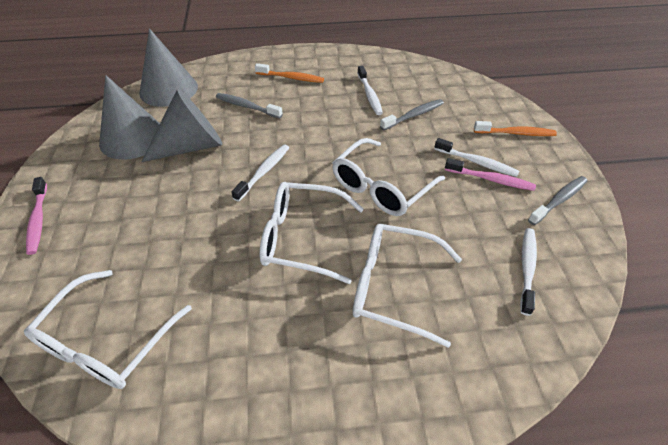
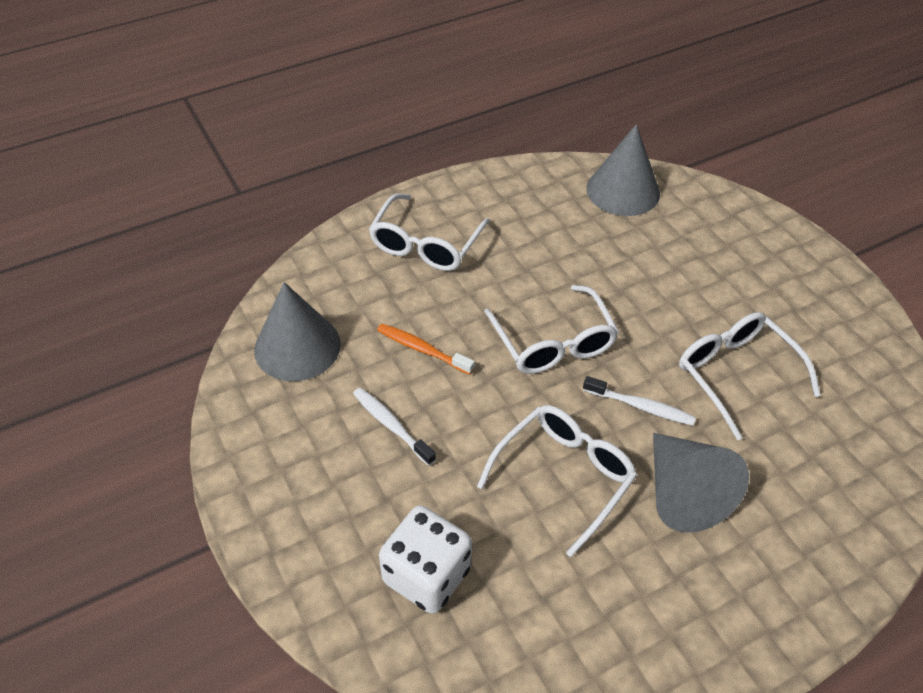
grey toothbrush: [216,93,283,118] [380,99,444,130] [528,176,587,225] = 3 -> none = 0
orange toothbrush: [255,63,324,83] [474,121,557,136] = 2 -> [377,324,475,375] = 1
pink toothbrush: [26,177,47,255] [445,158,536,191] = 2 -> none = 0
white dice: none = 0 -> [379,505,472,614] = 1
white toothbrush: [231,144,289,202] [357,66,383,115] [434,138,520,177] [520,228,537,316] = 4 -> [353,388,436,466] [583,376,696,426] = 2

